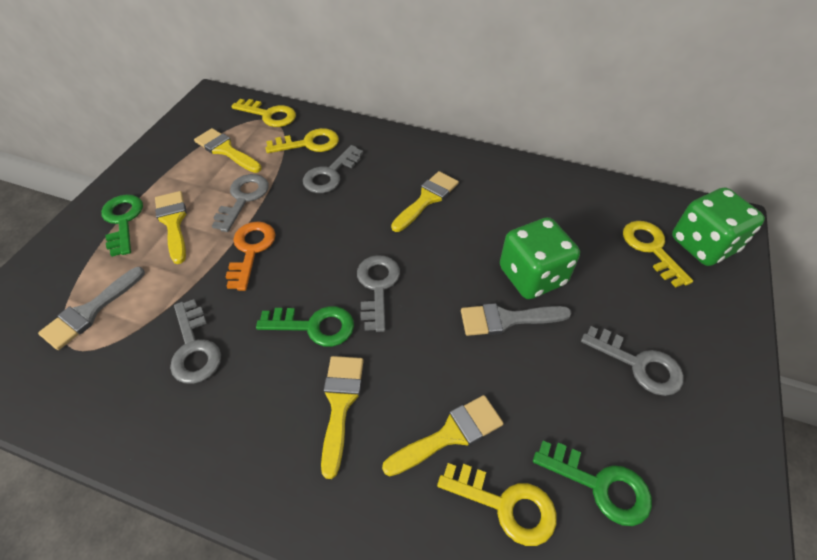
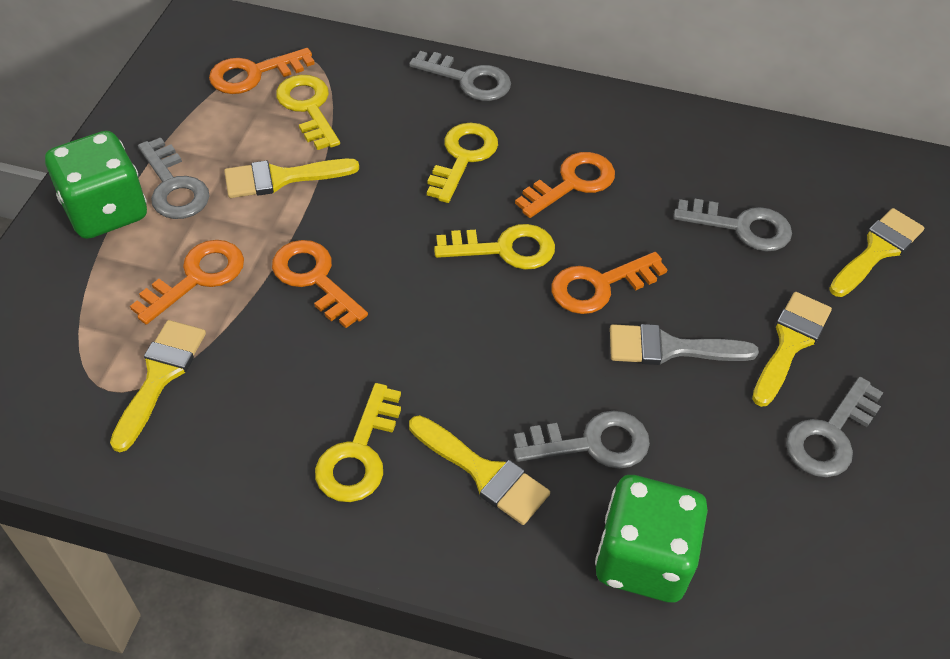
green key: [101,194,143,257] [256,306,354,347] [533,441,652,526] = 3 -> none = 0
grey brush: [38,267,145,350] [461,303,572,336] = 2 -> [610,324,759,365] = 1
orange key: [226,221,276,291] = 1 -> [130,240,244,324] [209,48,315,94] [272,240,368,328] [515,152,615,218] [551,252,668,314] = 5

